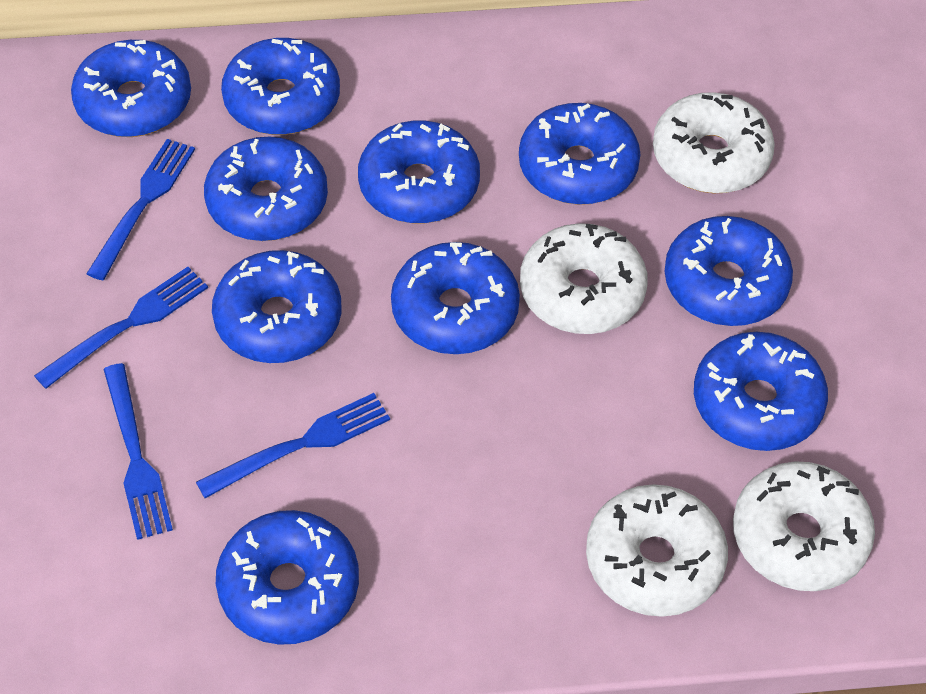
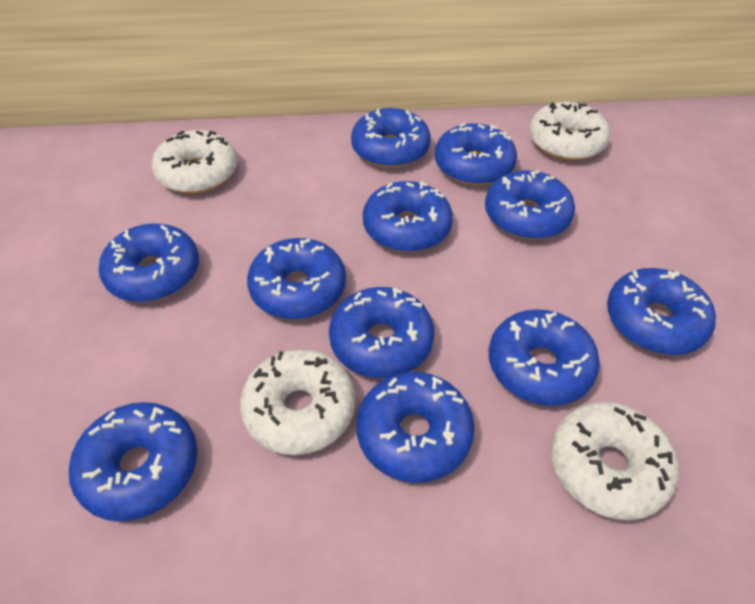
blue donut: [71,40,191,137] [204,137,328,241] [212,250,341,363] [216,510,359,645] [221,38,340,135] [358,121,480,223] [391,242,520,354] [519,103,640,205] [665,216,793,326] [694,332,828,451] = 10 -> [69,402,197,522] [99,224,199,302] [247,238,346,319] [329,287,434,378] [351,108,431,168] [356,372,475,483] [363,181,453,252] [435,123,517,185] [485,170,575,239] [489,309,600,406] [607,268,716,355] = 11
blue fork: [34,267,208,389] [86,139,195,280] [103,363,173,540] [196,393,390,498] = 4 -> none = 0

